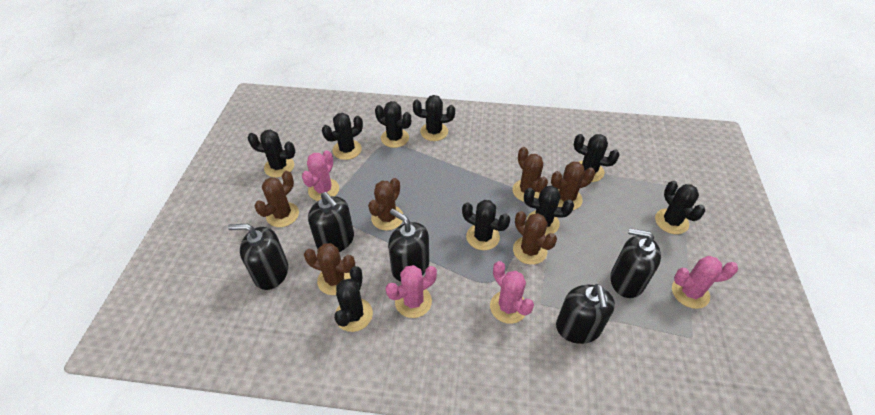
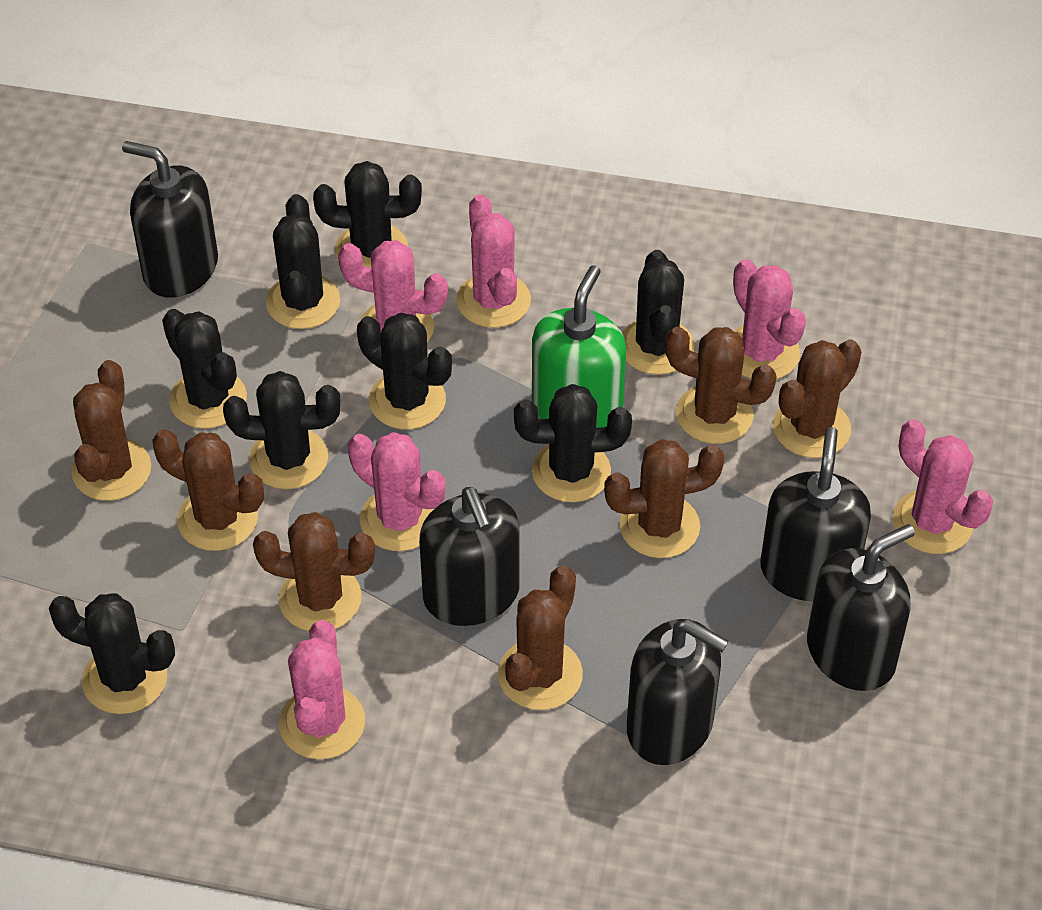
black cactus: [248,130,295,177] [322,113,363,160] [334,266,373,332] [375,101,411,148] [413,95,455,141] [462,200,510,250] [524,185,574,236] [574,134,620,182] [655,181,705,234] = 9 -> [49,593,175,714] [162,309,247,428] [223,371,340,489] [266,194,340,329] [313,161,422,268] [357,313,452,429] [514,384,632,502] [622,250,694,375] = 8
brown cactus: [254,171,299,227] [304,243,355,295] [368,178,403,231] [512,147,548,202] [513,211,557,265] [551,161,595,210] = 6 -> [72,360,151,501] [152,429,264,551] [253,512,375,631] [498,566,583,710] [604,439,724,558] [665,327,777,444] [773,339,861,458] = 7
green soap dispenser: none = 0 -> [532,265,626,428] = 1
pink cactus: [302,150,339,201] [386,265,437,318] [490,261,534,324] [672,256,738,309] = 4 -> [279,620,365,759] [338,240,448,342] [348,432,445,551] [457,194,531,328] [733,259,806,379] [892,419,993,554] = 6

